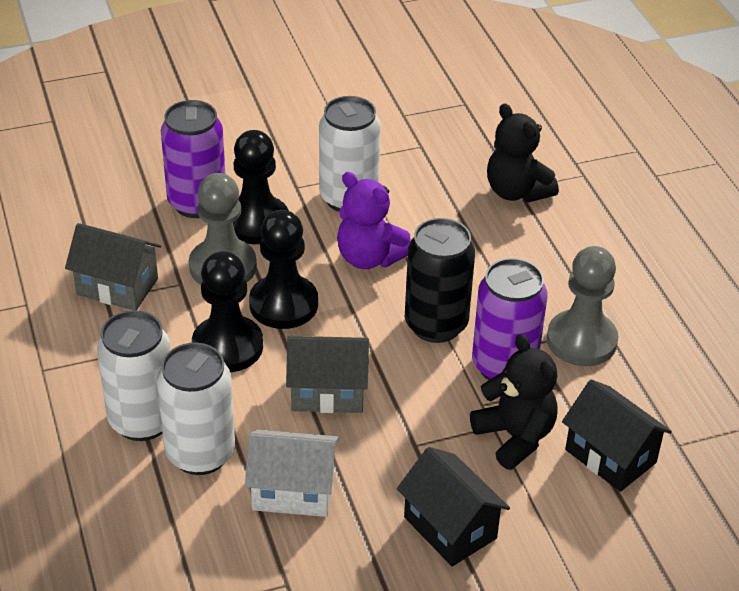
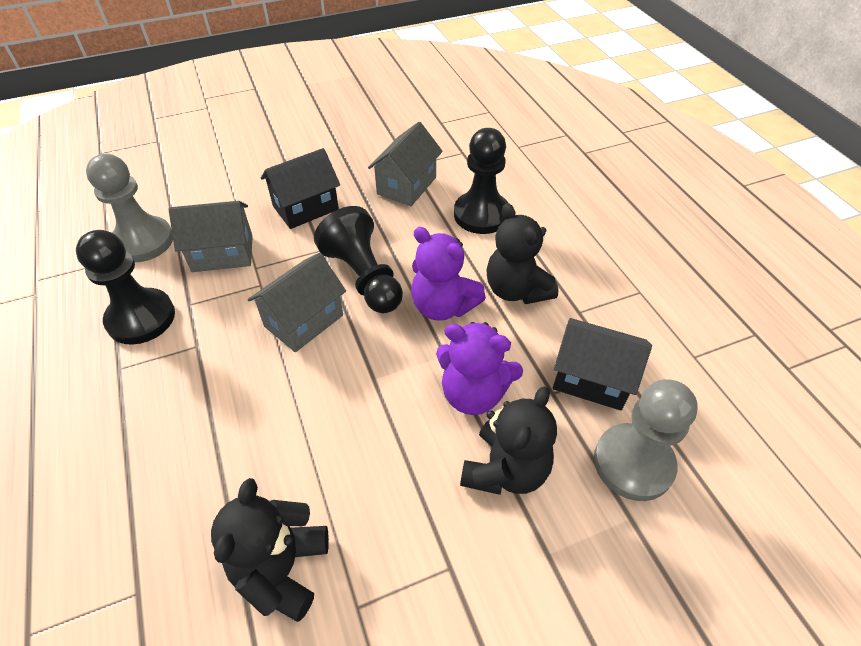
black can: [405,218,475,343] = 1 -> none = 0
black teddy bear: [470,334,558,470] [487,103,559,203] = 2 -> [211,478,329,622] [460,386,557,495] [486,203,558,304] = 3
grey house: [65,223,162,310] [286,336,369,413] = 2 -> [168,201,253,272] [248,253,346,352] [368,122,443,206] = 3
purple can: [161,100,225,218] [472,258,548,380] = 2 -> none = 0
purple teddy bear: [337,172,411,269] = 1 -> [411,227,486,321] [436,322,523,415] = 2
white can: [97,310,170,441] [157,343,235,475] [319,96,381,212] = 3 -> none = 0
white house: [245,429,339,517] = 1 -> none = 0

